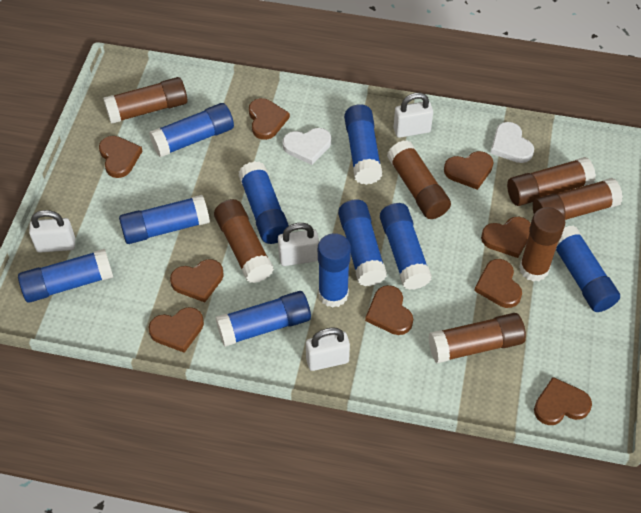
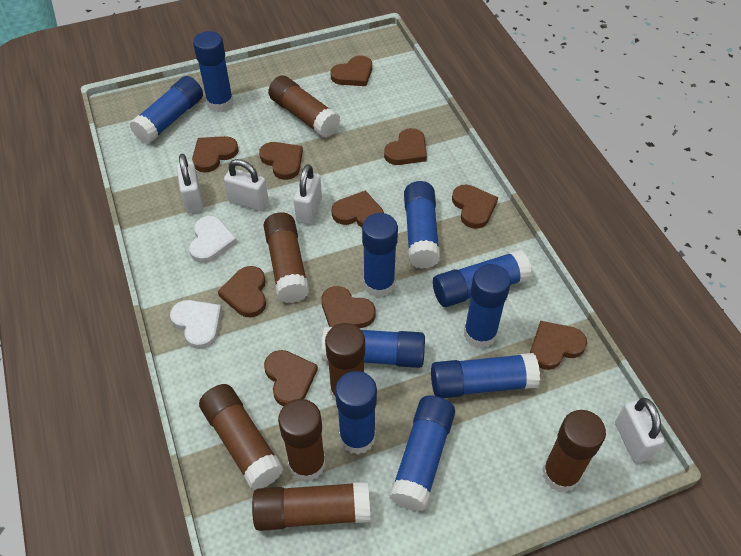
brown heart: [99,136,142,178] [149,307,204,353] [170,259,224,302] [249,98,290,140] [365,285,413,335] [444,151,493,190] [474,259,522,308] [481,217,531,258] [534,377,592,425] = 9 -> [192,136,239,173] [218,266,266,318] [259,142,303,180] [264,350,318,406] [322,286,375,328] [330,56,372,86] [332,190,384,228] [384,128,427,165] [452,185,498,229] [530,321,587,370] = 10

